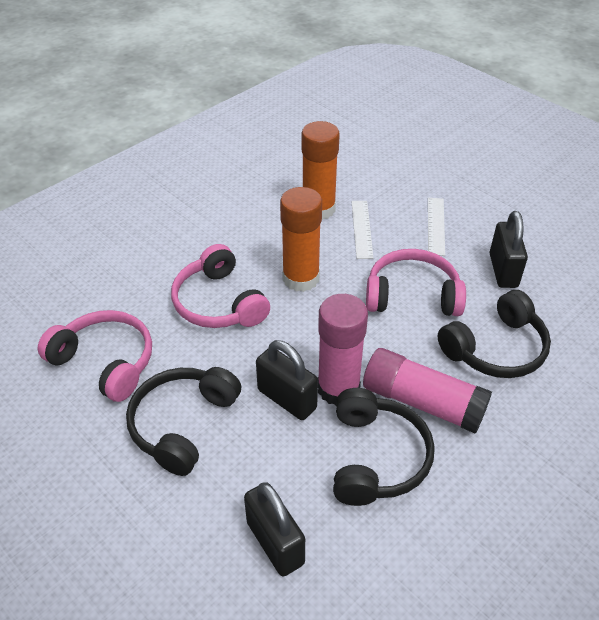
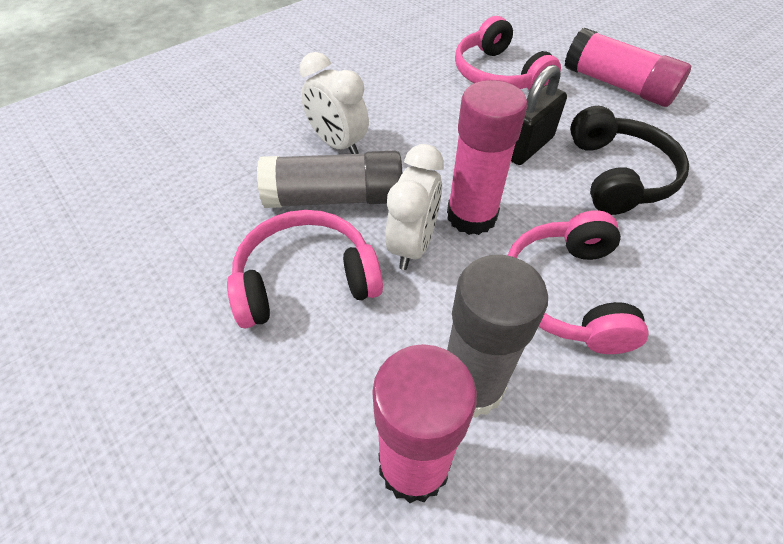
black headphones: [126,367,242,476] [333,388,435,506] [438,290,551,378] = 3 -> [570,106,689,215] = 1
black padlock: [244,482,305,577] [256,340,318,420] [490,211,528,288] = 3 -> [511,65,567,165] = 1
grey glue stick: none = 0 -> [257,151,402,208] [447,255,548,418] = 2
orange glue stick: [280,187,322,292] [302,121,340,220] = 2 -> none = 0
pink glue stick: [318,294,368,405] [363,348,492,434] = 2 -> [372,344,477,503] [447,80,528,235] [565,28,691,107] = 3
white clock: none = 0 -> [299,52,369,154] [385,144,444,270] = 2
white ruler: [351,201,374,259] [428,198,445,256] = 2 -> none = 0

